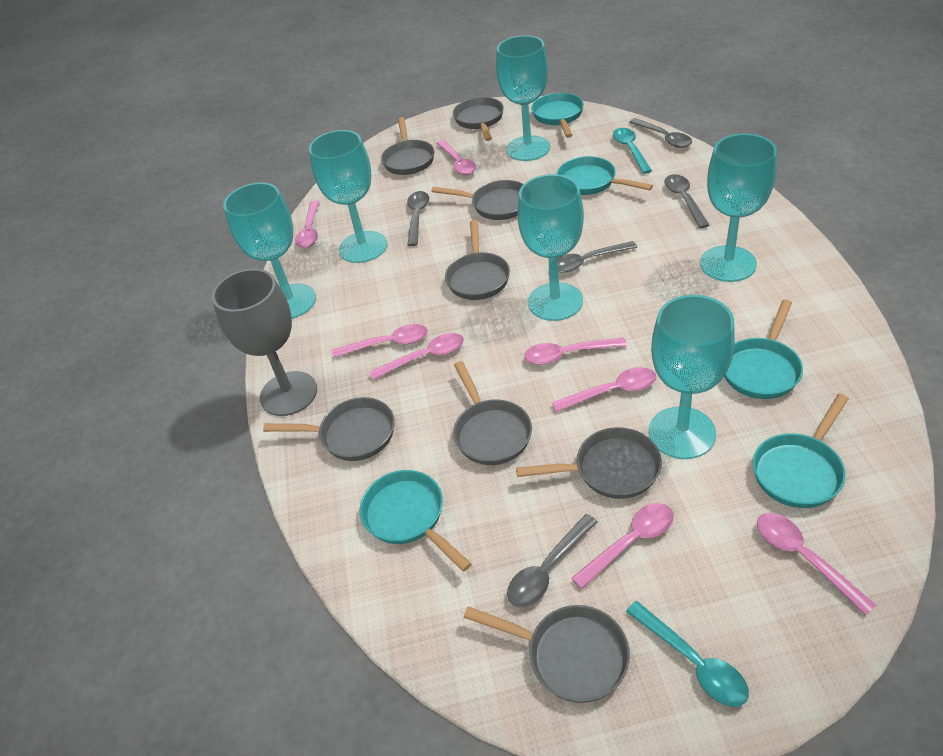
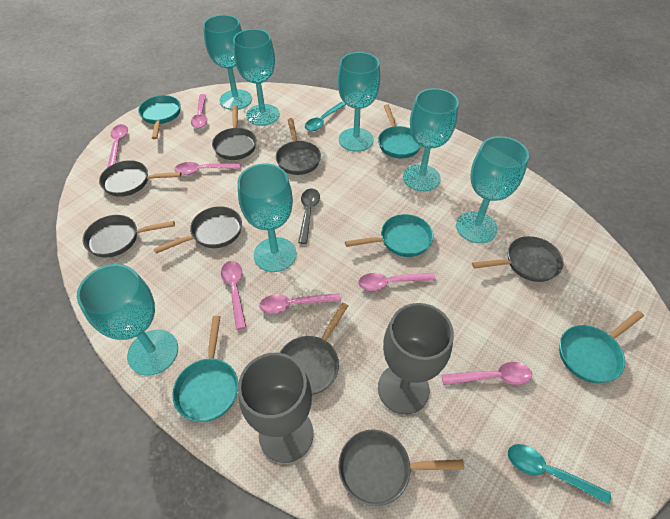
grey goblet: [212,269,317,416] = 1 -> [238,353,314,463] [378,303,454,415] = 2
grey spoon: [407,191,429,246] [507,514,598,607] [557,241,637,273] [629,118,692,148] [665,174,710,228] = 5 -> [298,188,320,244] = 1
pink spoon: [295,200,320,248] [332,324,428,358] [369,333,464,380] [437,140,476,175] [524,337,627,365] [552,367,657,412] [571,503,674,589] [757,513,877,616] = 8 -> [107,124,128,168] [174,162,241,175] [191,94,207,128] [221,261,246,330] [259,293,341,314] [358,273,436,291] [442,362,532,385] = 7
turquoise goblet: [223,182,316,319] [309,130,387,263] [496,35,550,161] [517,174,584,321] [649,295,735,459] [700,134,777,282] = 6 -> [77,264,178,376] [203,15,252,110] [233,29,280,126] [238,163,296,272] [338,52,380,152] [403,88,459,192] [456,136,529,243] = 7

